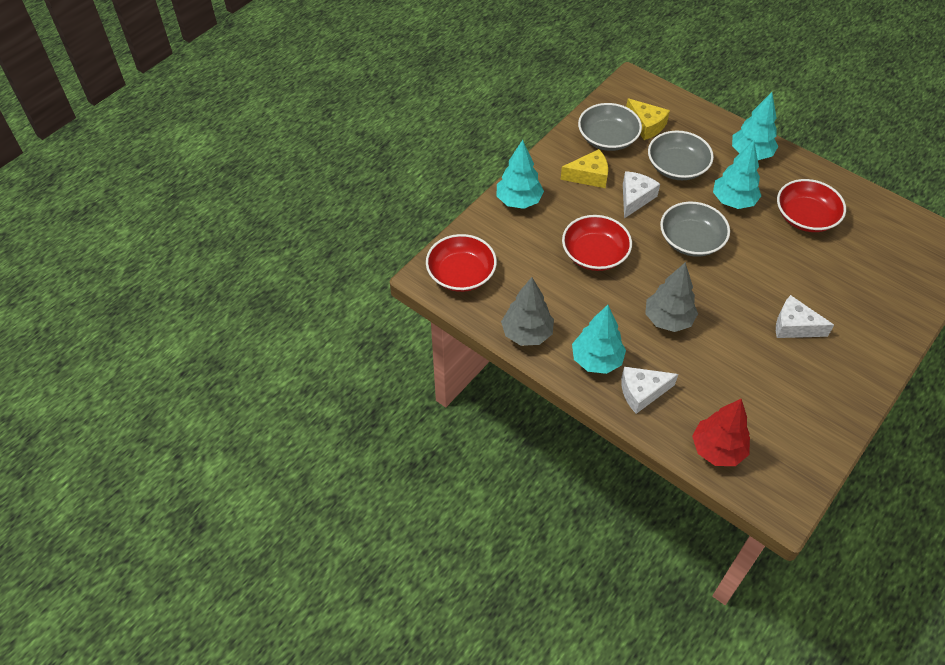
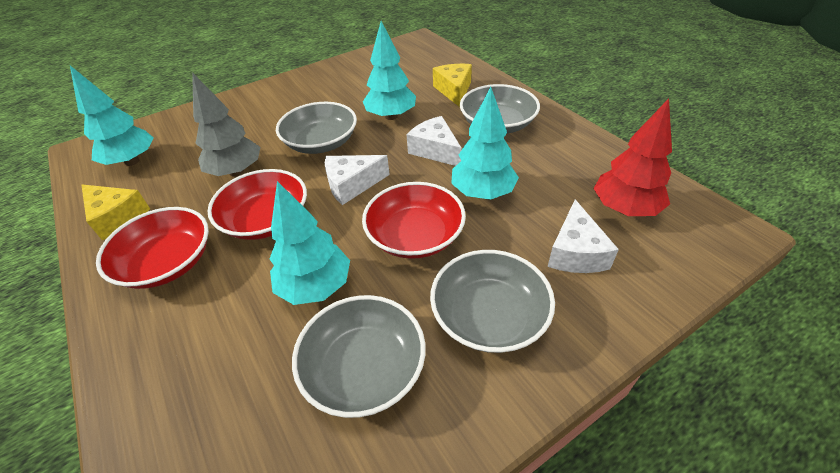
grey bowl: [578,103,642,151] [648,131,714,180] [660,202,730,257] = 3 -> [276,102,357,154] [292,295,426,418] [430,250,555,353] [460,84,540,134] = 4
grey tree: [501,277,554,346] [645,262,698,332] = 2 -> [192,72,260,177] = 1

